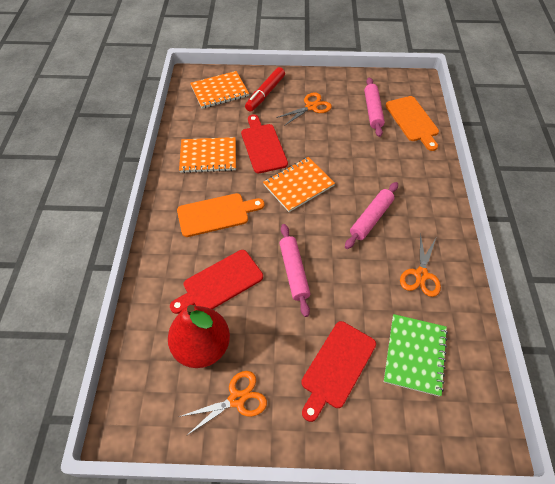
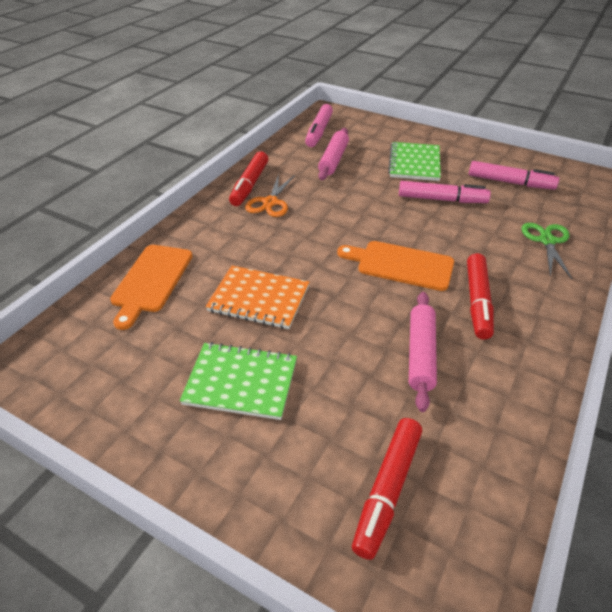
green notebook: [384,314,448,397] = 1 -> [180,342,297,420] [388,142,441,181] = 2
green scissors: none = 0 -> [521,223,572,279] = 1
orange notebook: [179,137,236,173] [190,71,249,109] [263,157,335,212] = 3 -> [205,266,309,329] = 1
orange scissors: [179,371,267,436] [276,92,332,126] [400,233,441,297] = 3 -> [245,174,295,217] = 1
pink marker: none = 0 -> [305,104,333,147] [399,181,491,203] [469,161,559,190] = 3
pink rolling pin: [279,224,310,317] [345,182,398,249] [364,77,385,137] = 3 -> [318,128,349,180] [409,292,437,412] = 2
red cutting board: [170,250,263,314] [241,114,288,173] [301,321,376,422] = 3 -> none = 0
red marker: [245,67,285,112] = 1 -> [229,151,268,206] [352,418,422,560] [467,253,494,340] = 3
red pear: [168,305,230,368] = 1 -> none = 0

